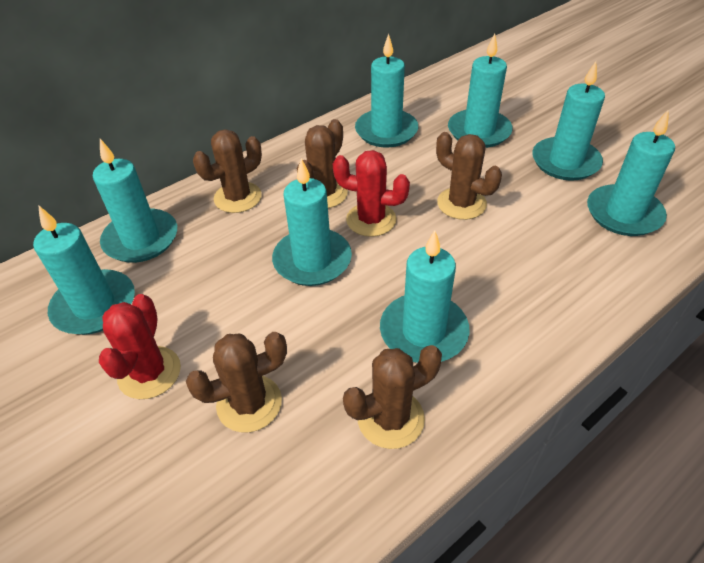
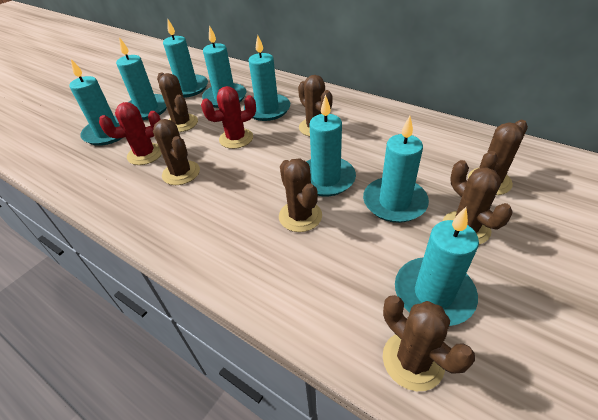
brown cactus: [186,332,287,433] [193,129,262,213] [297,119,348,208] [343,345,442,449] [436,132,502,220] = 5 -> [153,119,200,185] [157,73,198,132] [279,158,322,232] [298,75,333,136] [383,295,475,391] [443,160,513,245] [468,120,528,195] = 7

